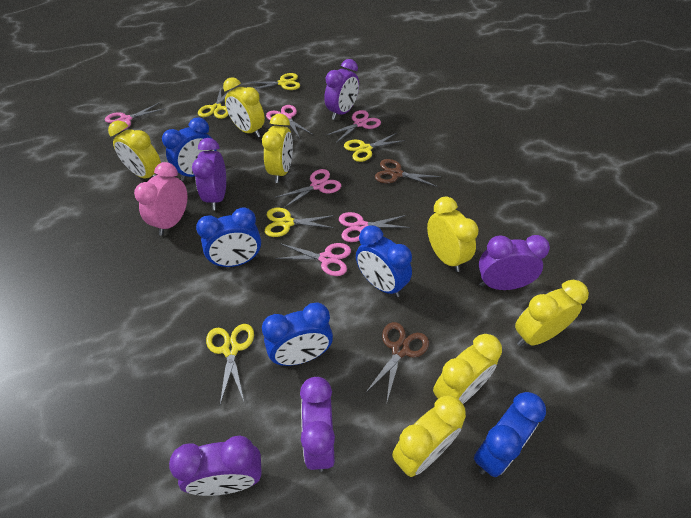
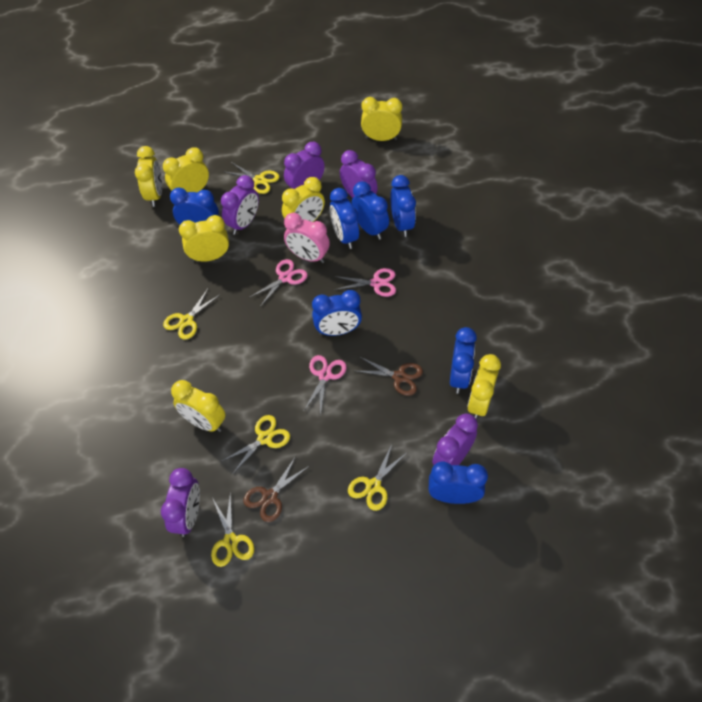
blue clock: [162,117,217,181] [196,207,261,268] [262,302,333,366] [356,226,412,297] [474,392,546,477] = 5 -> [170,187,219,224] [312,290,362,336] [330,188,359,249] [351,181,389,240] [390,175,416,237] [429,462,488,504] [450,327,477,394] = 7
pink scissors: [105,103,165,131] [266,105,312,138] [275,169,341,208] [275,243,351,276] [327,110,381,143] [339,212,410,242] = 6 -> [249,259,308,307] [303,355,347,416] [334,268,396,297] = 3

